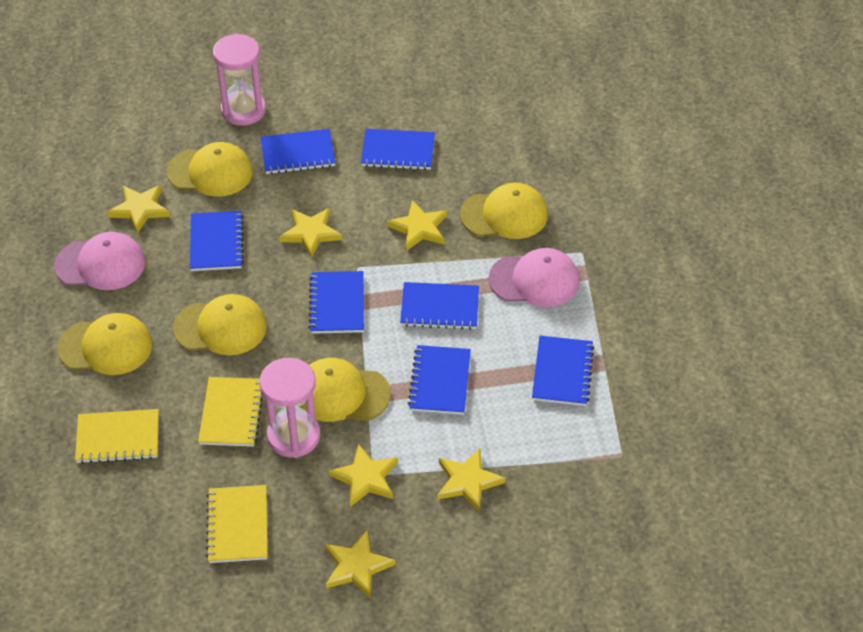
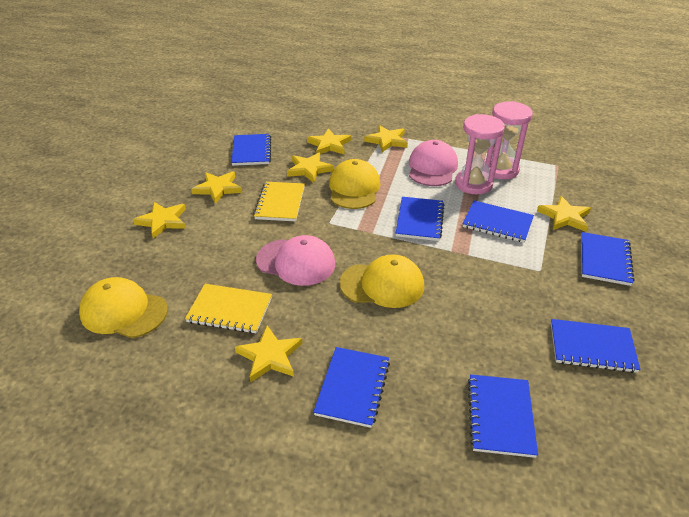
yellow cap: [58,313,152,375] [167,142,253,197] [173,294,267,355] [299,358,391,422] [460,183,548,239] = 5 -> [79,277,168,338] [329,159,380,209] [339,254,424,308] = 3
yellow notebook: [75,409,159,464] [198,377,263,447] [206,485,268,563] = 3 -> [185,284,272,334] [253,182,305,221] = 2
yellow star: [107,185,171,234] [279,208,343,258] [325,530,396,598] [329,444,398,507] [387,200,447,251] [437,448,506,512] = 6 -> [133,202,186,239] [191,171,242,204] [235,325,302,383] [287,152,334,183] [307,129,351,155] [364,125,408,152] [537,196,591,232] = 7

